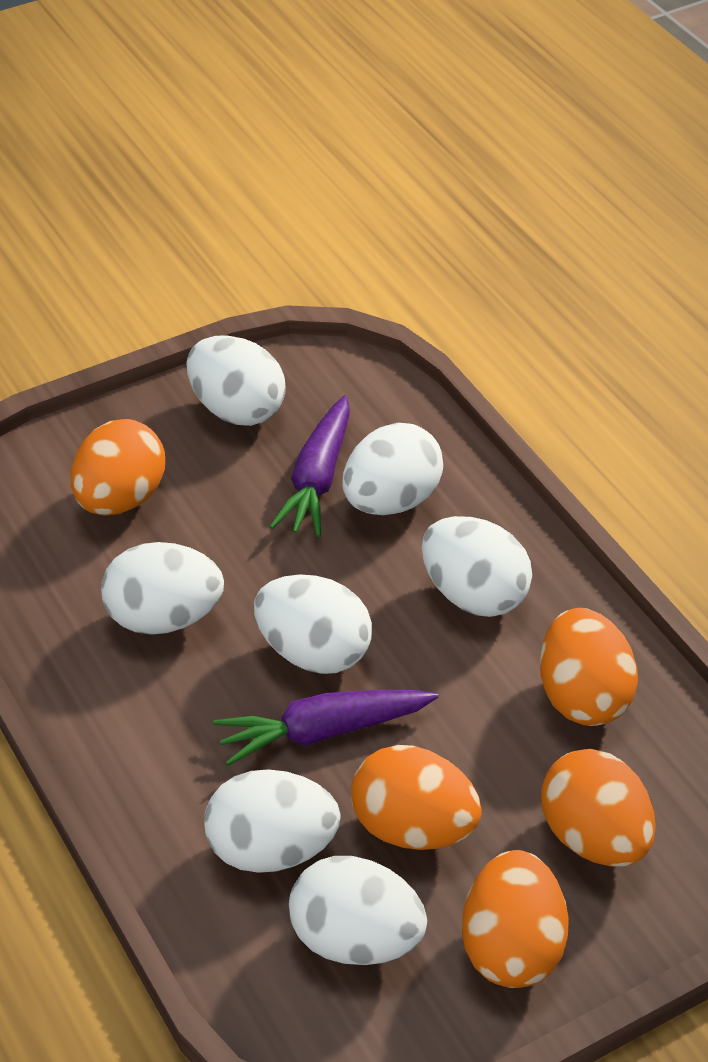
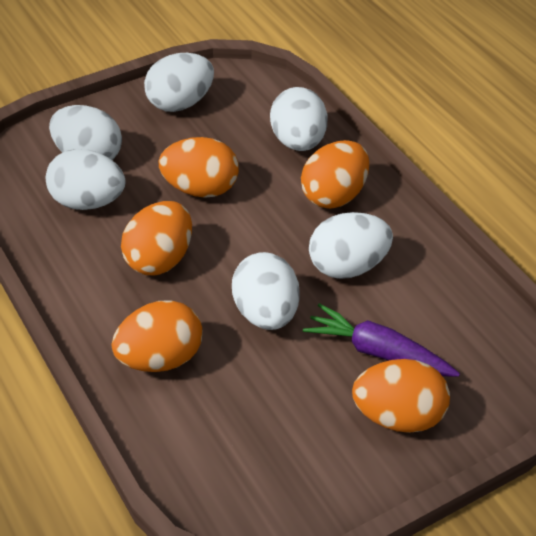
purple carrot: [213,690,438,766] [270,395,350,537] = 2 -> [303,303,460,377] = 1
white egg: [101,542,224,635] [187,335,286,426] [204,769,341,873] [254,574,372,674] [289,856,427,965] [342,423,443,515] [422,516,532,617] = 7 -> [46,149,125,210] [49,105,122,160] [144,53,214,112] [232,252,300,330] [270,87,328,151] [309,212,393,279] = 6

